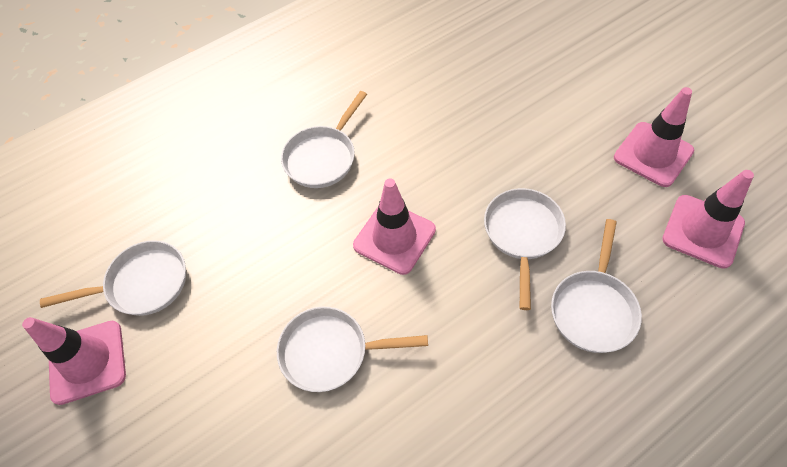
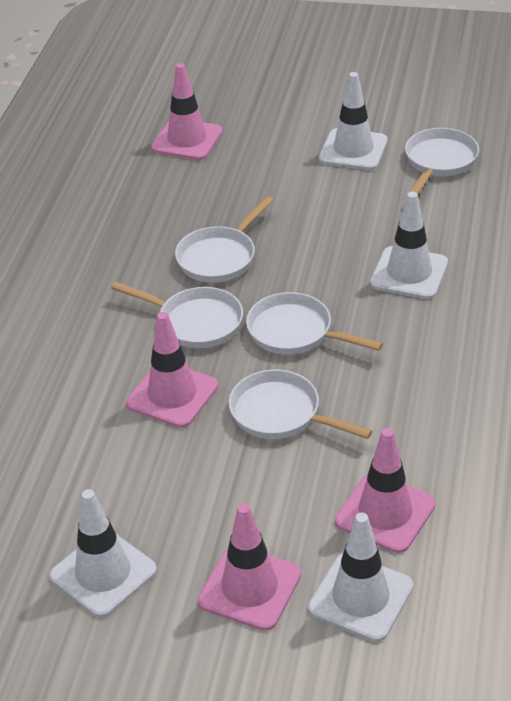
white traffic cone: none = 0 -> [49,489,157,618] [308,512,413,642] [319,72,388,170] [370,192,448,299] = 4

